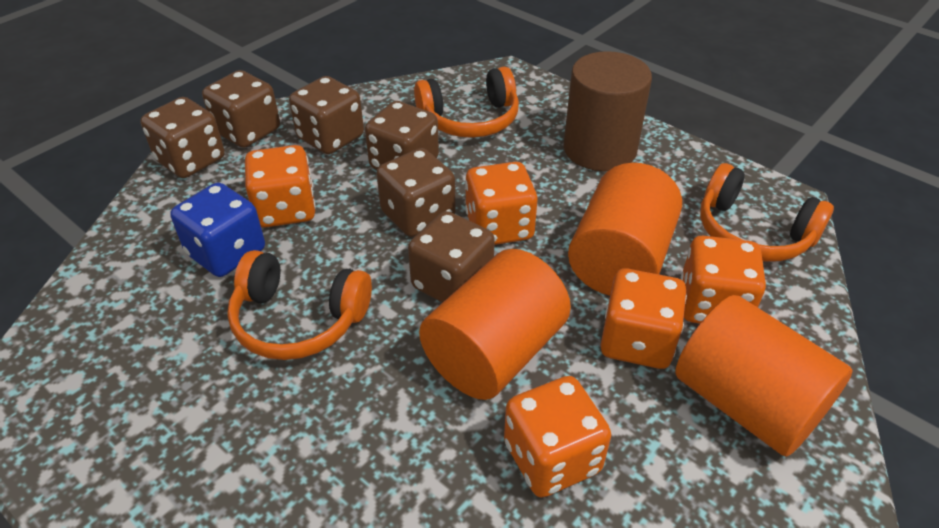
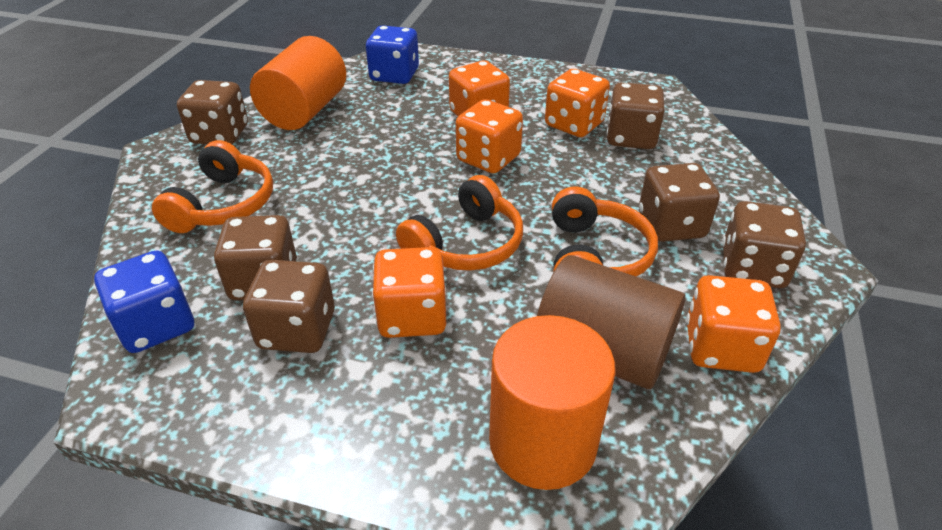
blue dice: [170,182,265,277] = 1 -> [94,250,194,353] [366,25,419,84] = 2
orange cylinder: [419,249,571,400] [568,163,682,296] [675,295,852,457] = 3 -> [250,36,346,130] [489,315,616,490] = 2

